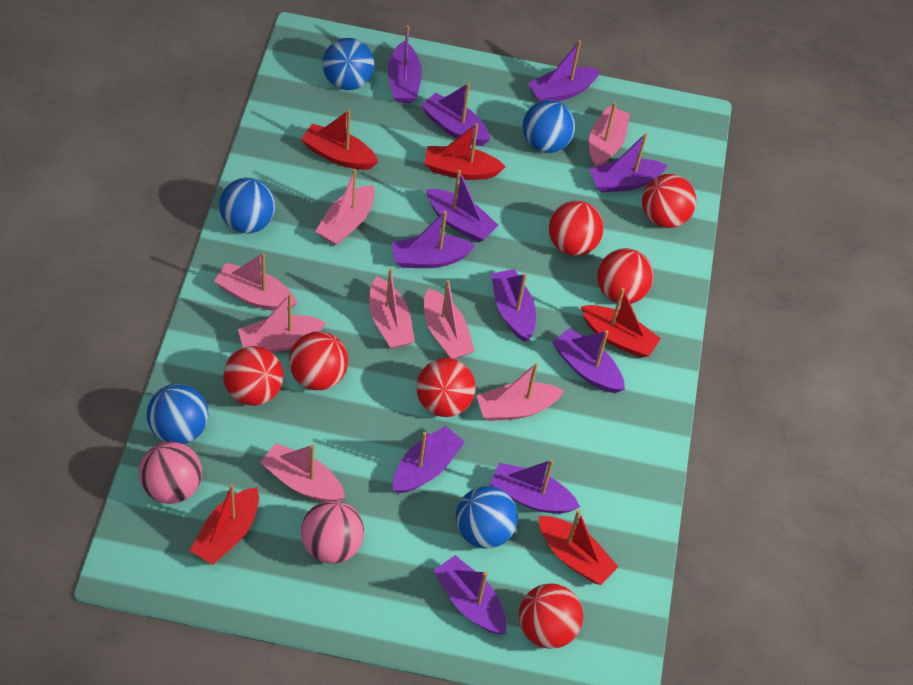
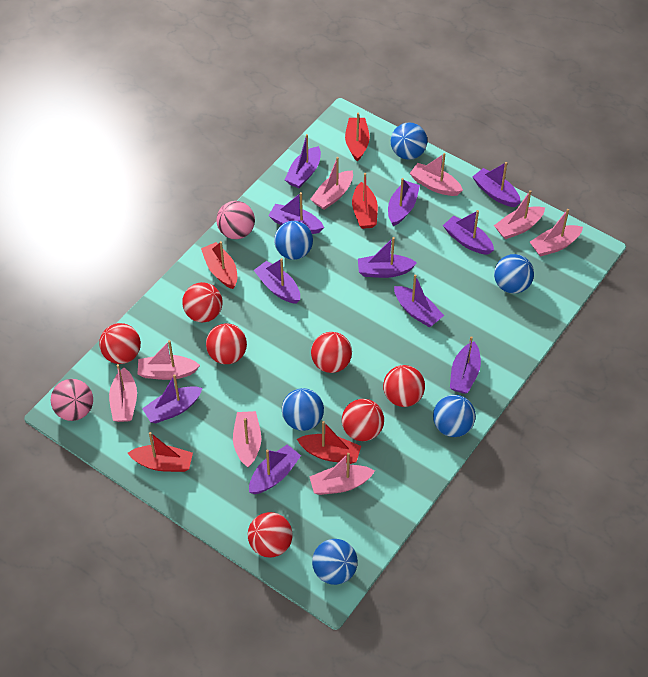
blue ball: [147,384,208,444] [219,178,275,233] [322,38,374,90] [456,486,518,549] [523,100,575,153] = 5 -> [274,221,313,260] [282,388,324,431] [312,539,358,585] [391,122,427,160] [433,395,476,437] [494,254,534,294] = 6

